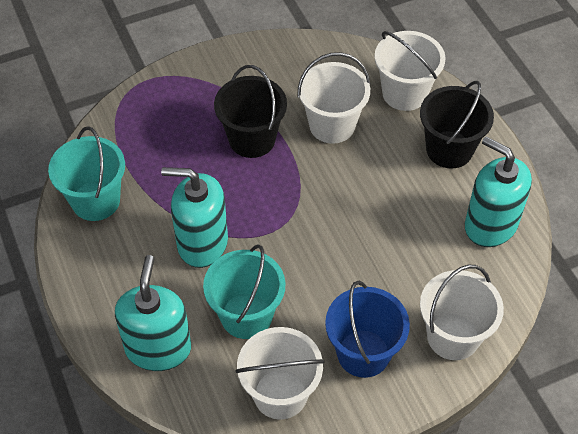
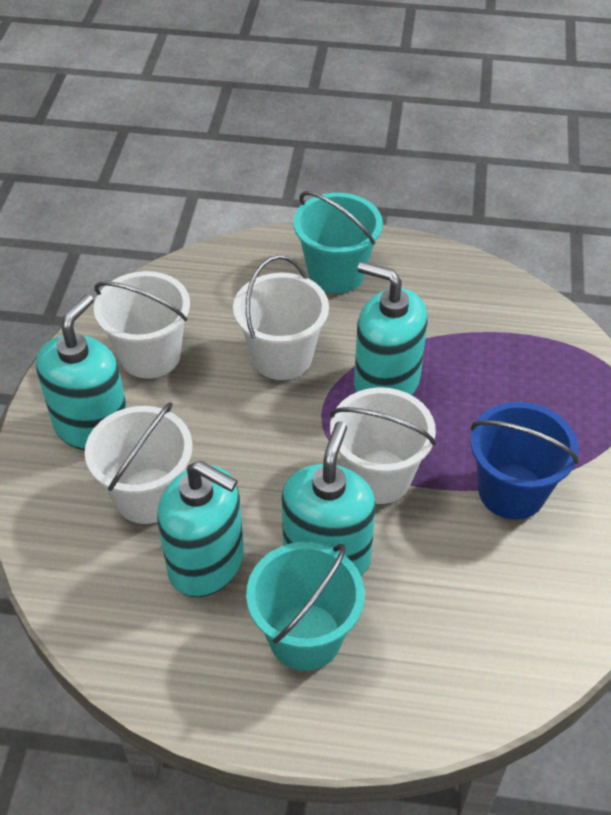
black bucket: [214,65,287,158] [420,81,494,168] = 2 -> none = 0
turquoise soap dispenser: [115,255,191,371] [161,167,228,268] [465,136,532,247] = 3 -> [36,294,127,451] [157,461,244,597] [282,421,376,576] [354,262,427,395] = 4

